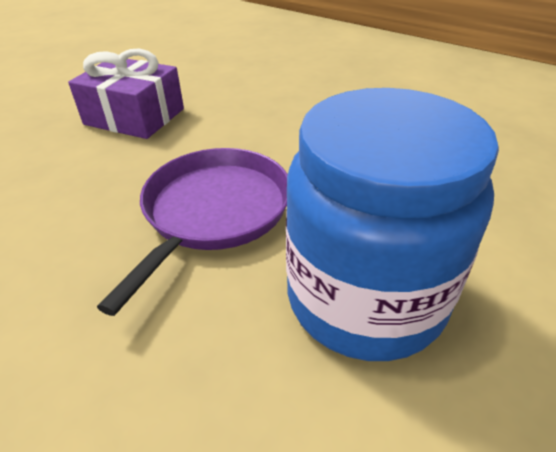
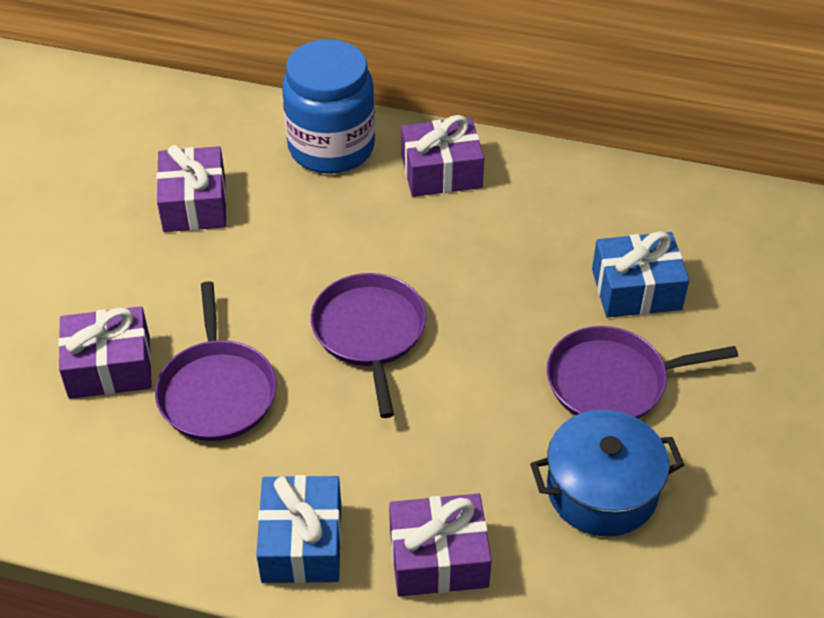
blue gift: none = 0 -> [256,475,341,583] [592,231,689,318] = 2
blue pot: none = 0 -> [530,410,684,537] = 1
purple gift: [68,48,184,139] = 1 -> [58,307,152,399] [156,145,227,232] [389,493,492,597] [401,115,484,197] = 4
purple pan: [97,148,288,316] = 1 -> [155,281,277,441] [311,273,426,418] [547,326,738,419] = 3

